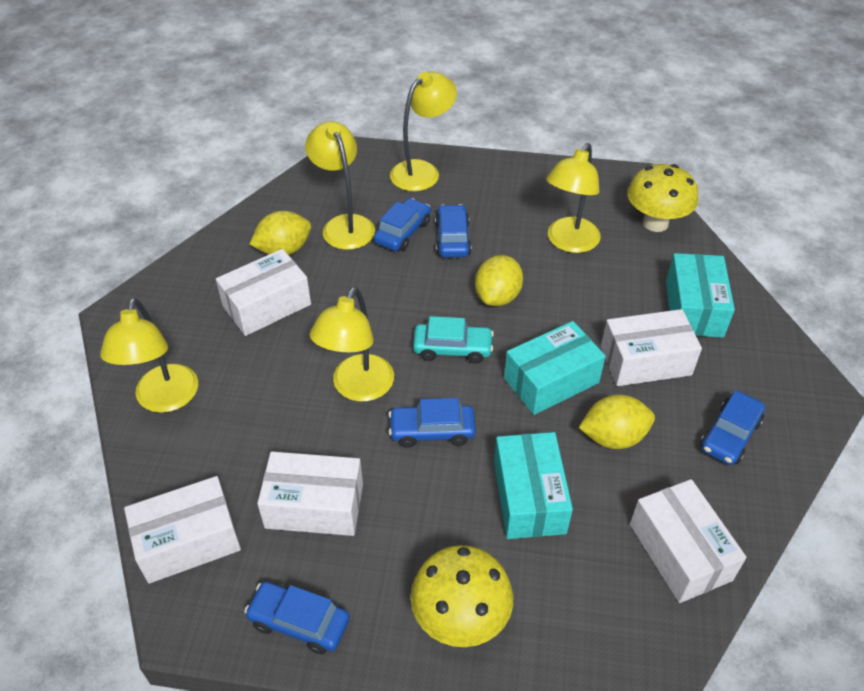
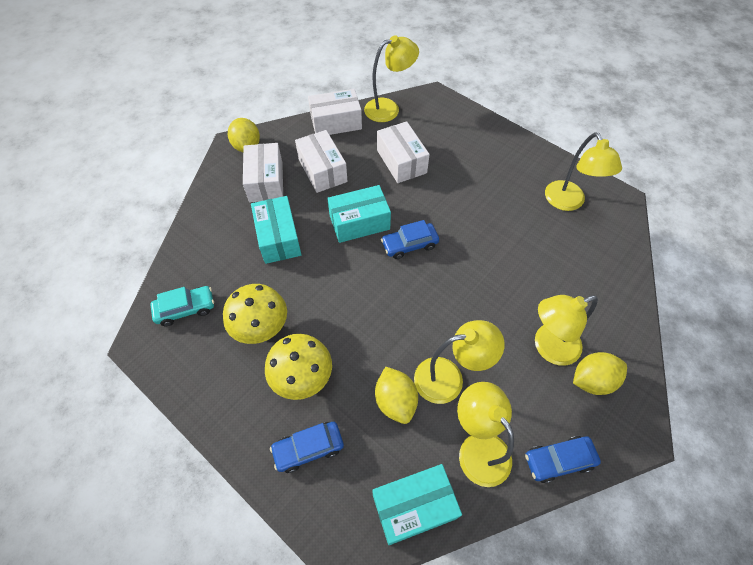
blue car: [244,582,350,654] [374,198,431,251] [389,398,476,448] [435,204,471,257] [700,391,765,465] = 5 -> [270,422,344,473] [381,220,439,259] [525,436,601,483] = 3
white box: [124,476,241,584] [216,249,311,336] [257,451,363,536] [601,309,702,386] [630,479,747,603] = 5 -> [243,143,283,202] [295,130,348,193] [308,89,362,135] [377,121,430,183] = 4

